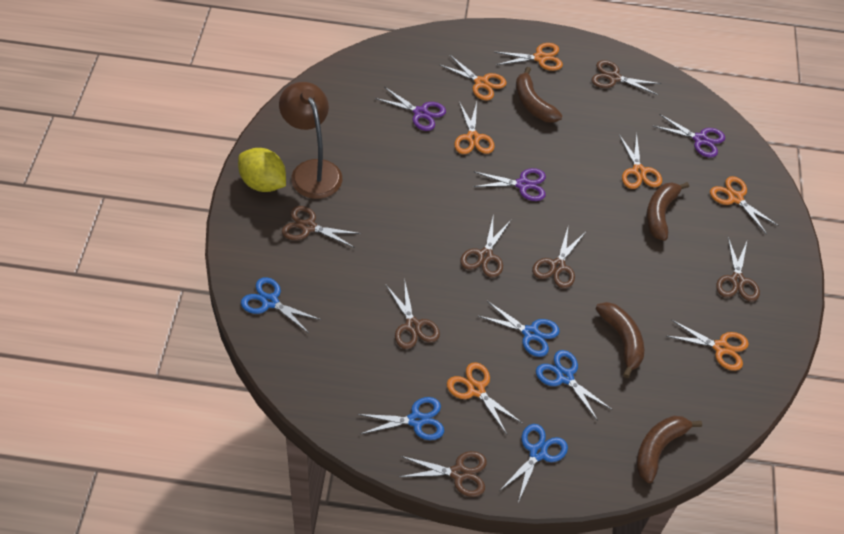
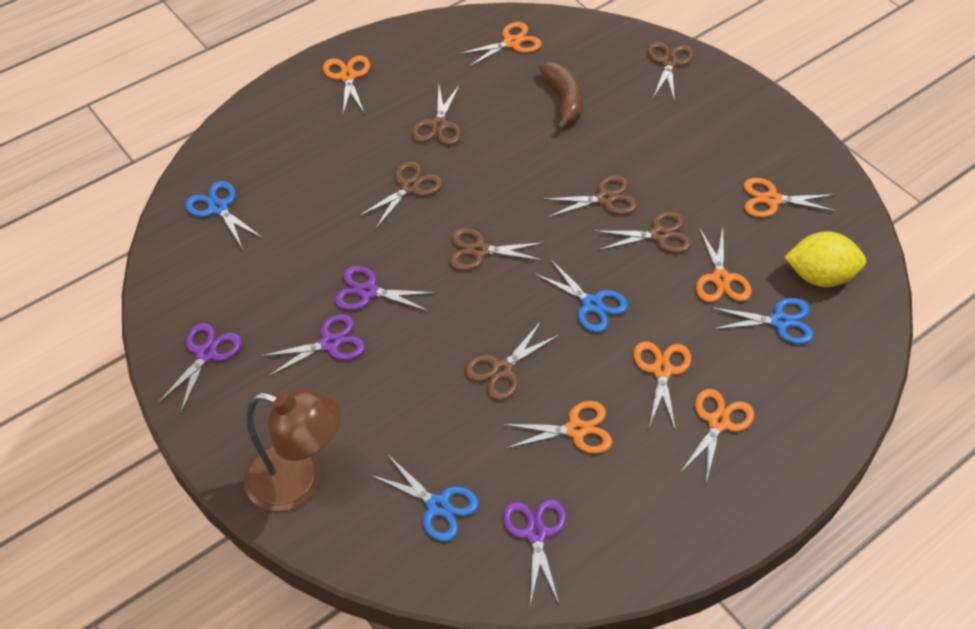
blue scissors: [241,277,321,334] [358,397,444,440] [478,301,559,357] [499,424,568,502] [536,350,613,421] = 5 -> [185,181,263,249] [370,455,479,541] [534,259,628,332] [711,298,814,344] = 4
brown banana: [516,67,562,123] [596,302,644,378] [636,416,702,483] [646,182,689,241] = 4 -> [539,62,583,131] = 1
purple scissors: [375,87,446,131] [473,168,546,201] [653,114,725,158] = 3 -> [157,323,242,412] [259,314,365,377] [334,266,437,312] [503,499,566,606] = 4

